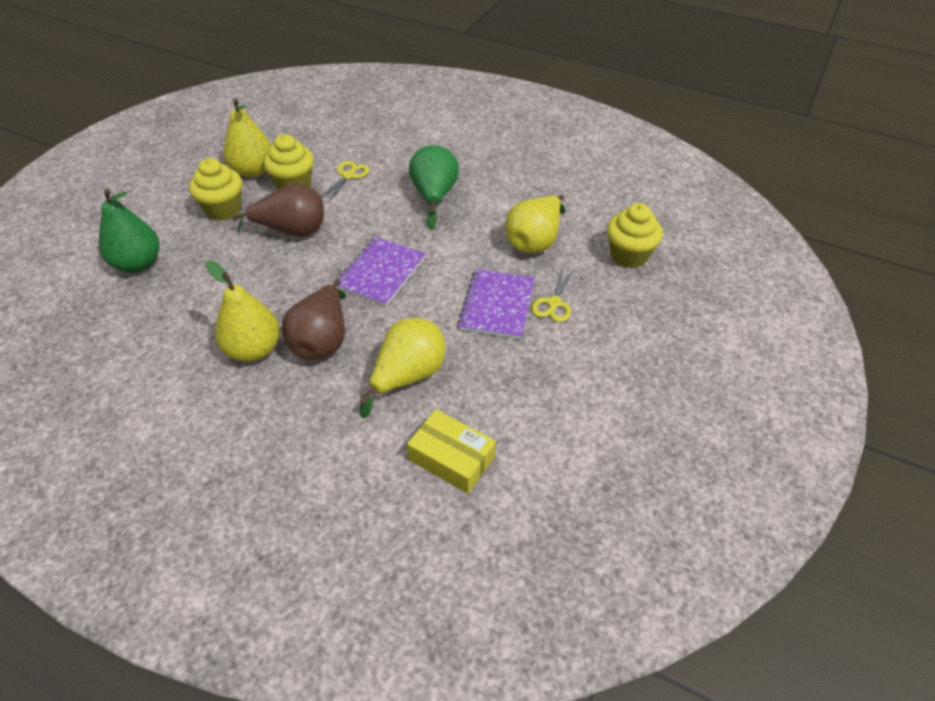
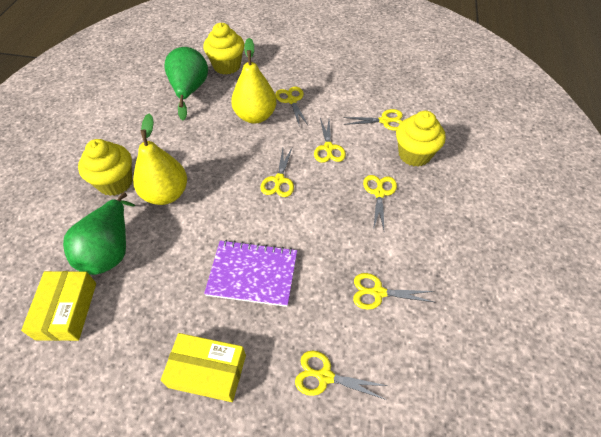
brown pear: [232,183,324,237] [282,280,346,360] = 2 -> none = 0
purple notebook: [335,237,426,307] [458,269,535,339] = 2 -> [204,240,297,307] = 1
yellow box: [407,409,496,494] = 1 -> [21,271,96,341] [161,333,246,402] = 2
yellow pear: [206,261,280,362] [223,98,272,177] [360,318,445,418] [505,195,565,253] = 4 -> [133,114,187,205] [231,38,276,124] = 2
yellow scissors: [321,161,369,202] [531,267,574,322] = 2 -> [260,146,294,197] [275,87,309,127] [295,350,387,400] [314,118,346,163] [343,109,403,131] [353,273,434,310] [363,175,397,230] = 7

